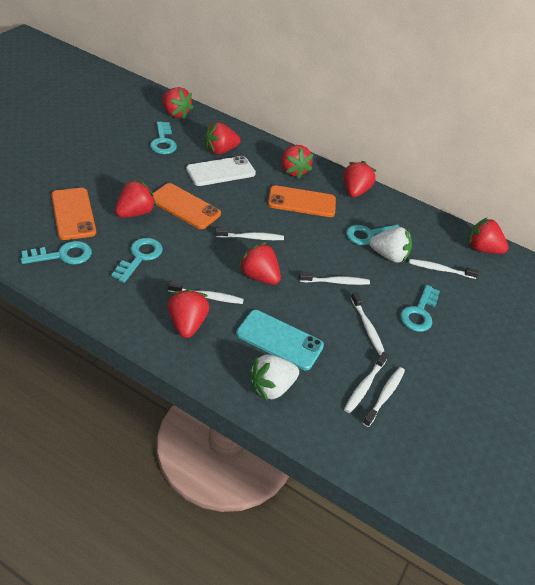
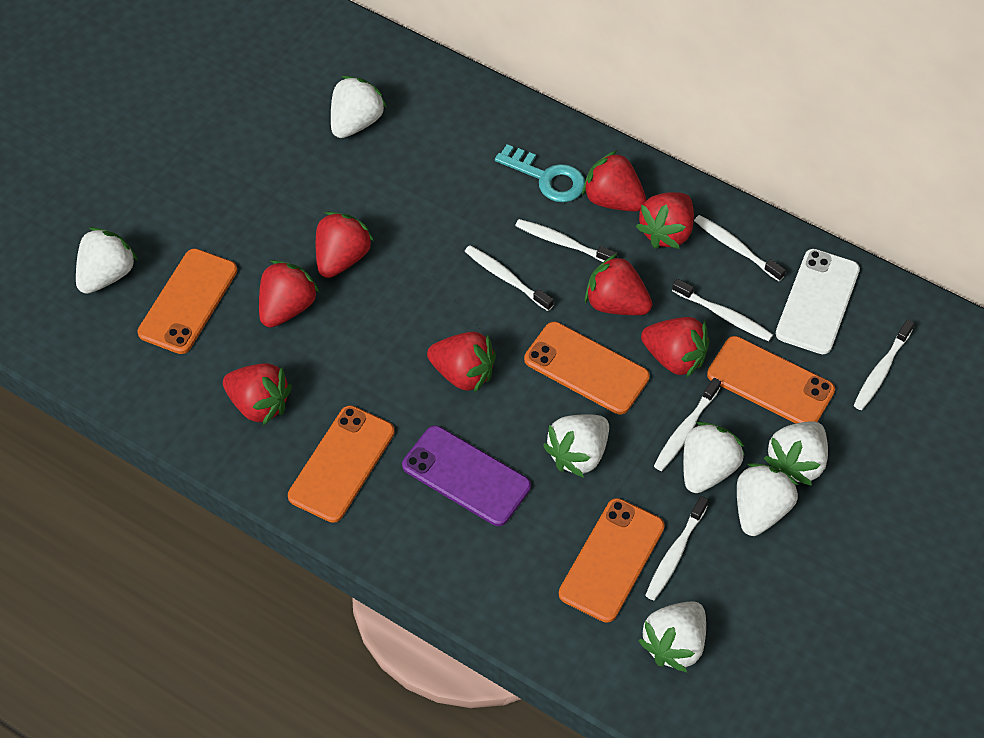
orange phone: [51,188,96,240] [153,183,221,229] [268,185,336,217] = 3 -> [137,249,237,354] [288,405,395,523] [524,322,650,414] [559,498,665,623] [707,336,835,424] = 5
purple phone: none = 0 -> [402,426,531,526] = 1
turquoise key: [21,241,92,265] [111,238,163,283] [150,122,177,154] [346,224,400,245] [400,285,440,332] = 5 -> [495,144,585,202] = 1
turquoise phone: [236,310,324,370] = 1 -> none = 0
white strawberry: [249,355,299,401] [369,227,412,263] = 2 -> [76,227,138,294] [331,76,387,138] [543,414,609,478] [638,601,706,672] [683,421,745,493] [737,463,799,536] [764,421,828,486] = 7

